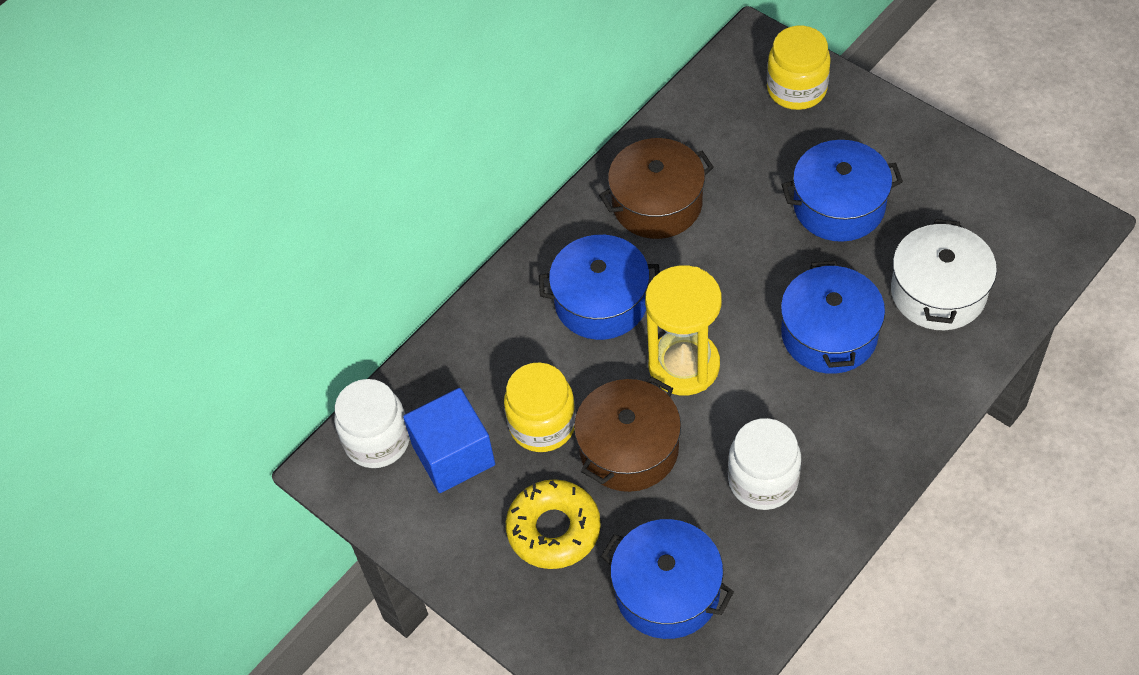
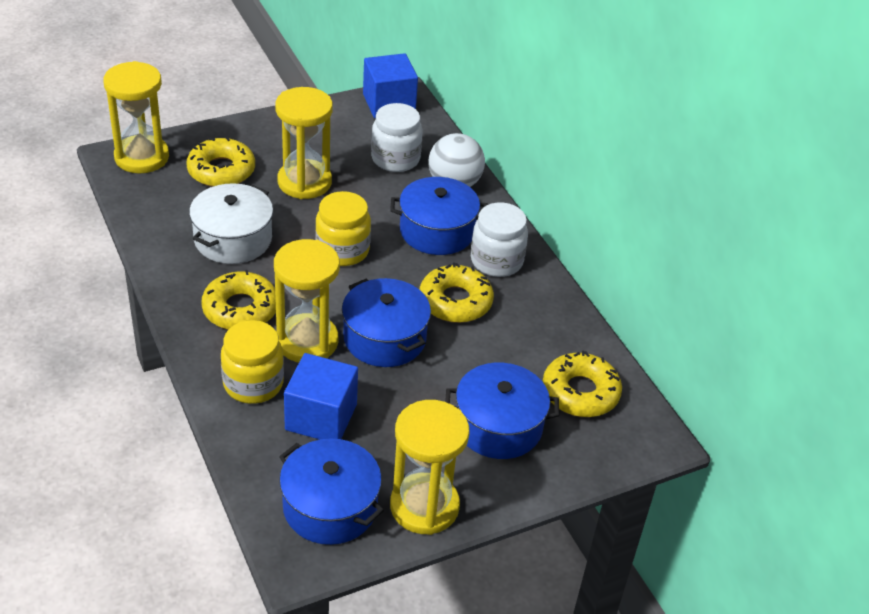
blue cube: [403,388,495,493] = 1 -> [284,353,358,440] [363,53,418,118] = 2
brown pot: [574,377,681,492] [599,138,714,239] = 2 -> none = 0
white ball: none = 0 -> [428,133,485,187] = 1
yellow donut: [506,479,601,569] = 1 -> [186,137,255,187] [201,270,276,330] [420,263,494,323] [542,350,622,417] = 4
yellow hourglass: [645,265,721,396] = 1 -> [103,61,169,174] [274,239,340,363] [275,87,333,199] [390,400,470,535] = 4

